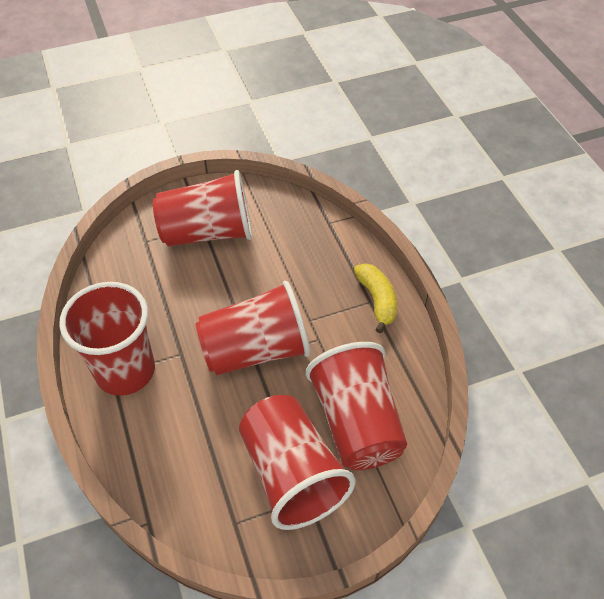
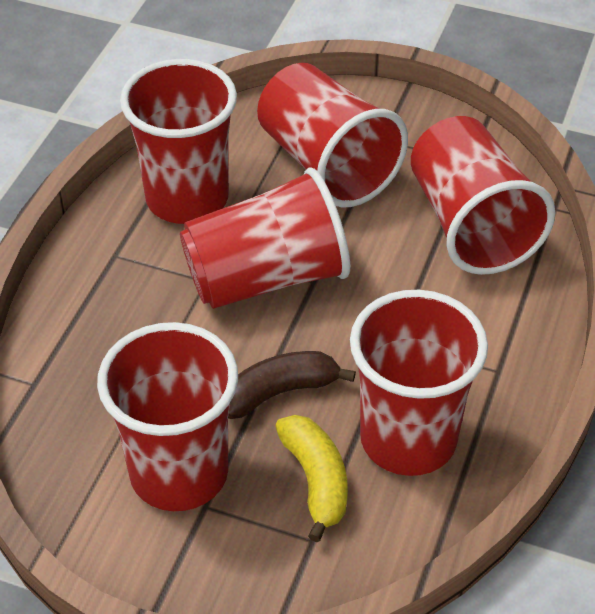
brown banana: none = 0 -> [228,351,356,419] = 1
red cup: [59,282,155,396] [153,170,252,246] [195,281,310,375] [239,395,356,530] [306,342,407,470] = 5 -> [97,322,238,511] [120,59,237,224] [180,168,350,309] [257,63,408,208] [350,290,488,476] [411,116,556,275] = 6

